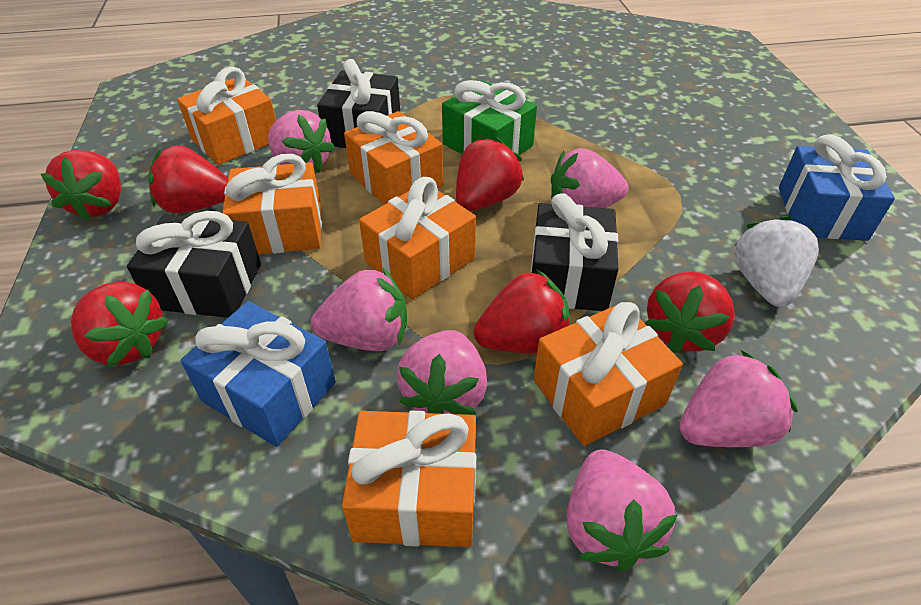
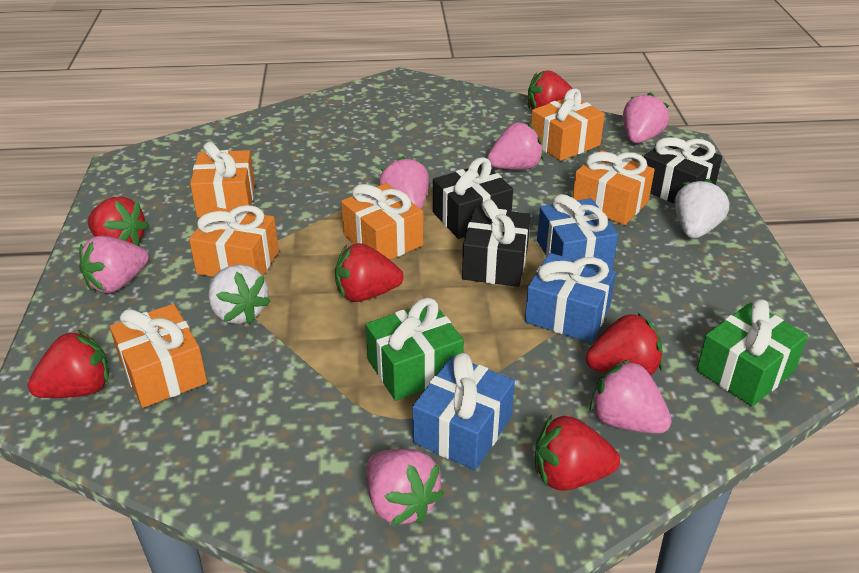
blue gift: [181,301,336,447] [779,134,895,241] = 2 -> [412,353,515,470] [525,253,616,343] [537,194,618,269] = 3
green gift: [442,80,537,155] = 1 -> [365,298,464,401] [697,299,808,406] = 2
white strawberry: [734,216,819,307] = 1 -> [208,265,271,324] [675,179,729,239] = 2

